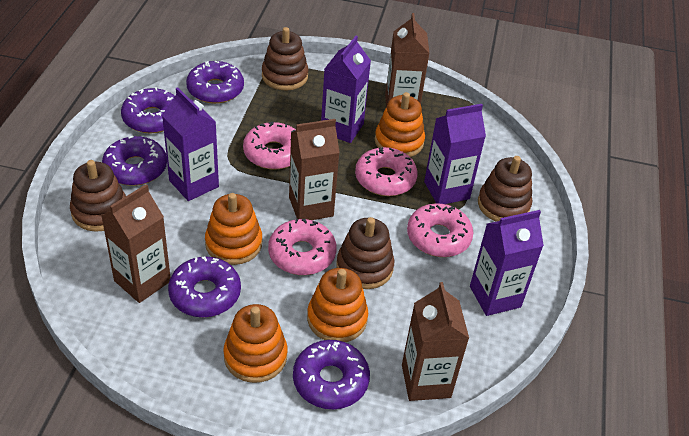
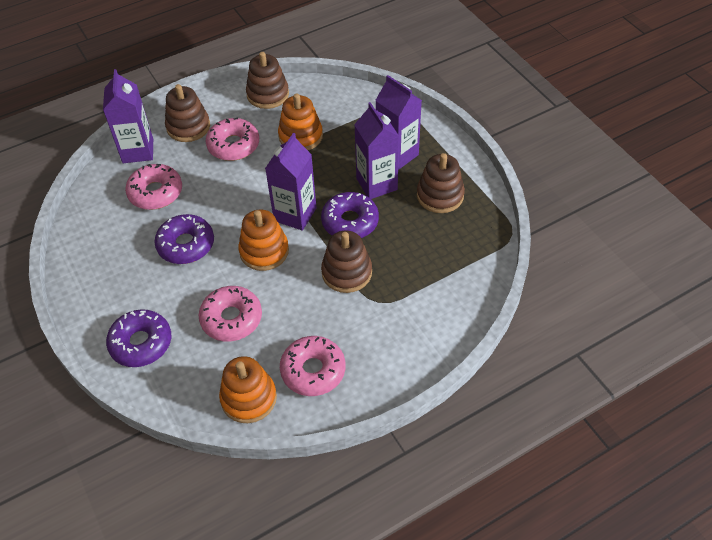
brown carton: [102,184,171,303] [289,119,340,220] [385,13,430,108] [402,282,469,401] = 4 -> none = 0
orange stacking toy: [205,193,262,265] [223,304,288,383] [307,268,368,342] [375,92,425,157] = 4 -> [219,356,277,423] [238,209,289,271] [278,93,323,150] = 3
purple donut: [102,136,167,186] [121,87,175,134] [168,257,241,318] [186,61,244,104] [293,340,370,409] = 5 -> [106,309,171,367] [154,214,214,264] [321,192,379,238] = 3

